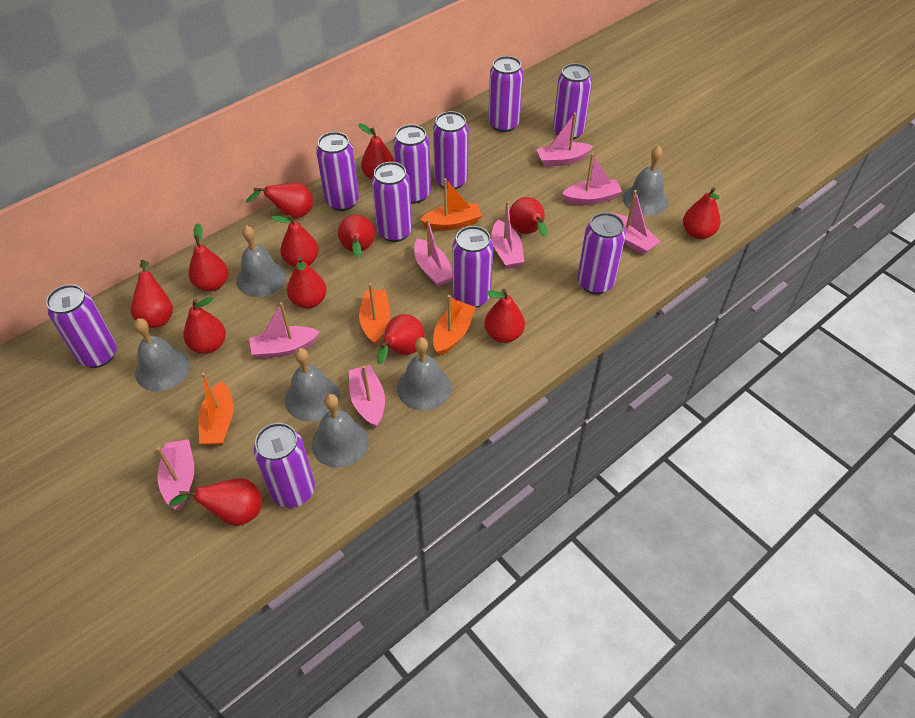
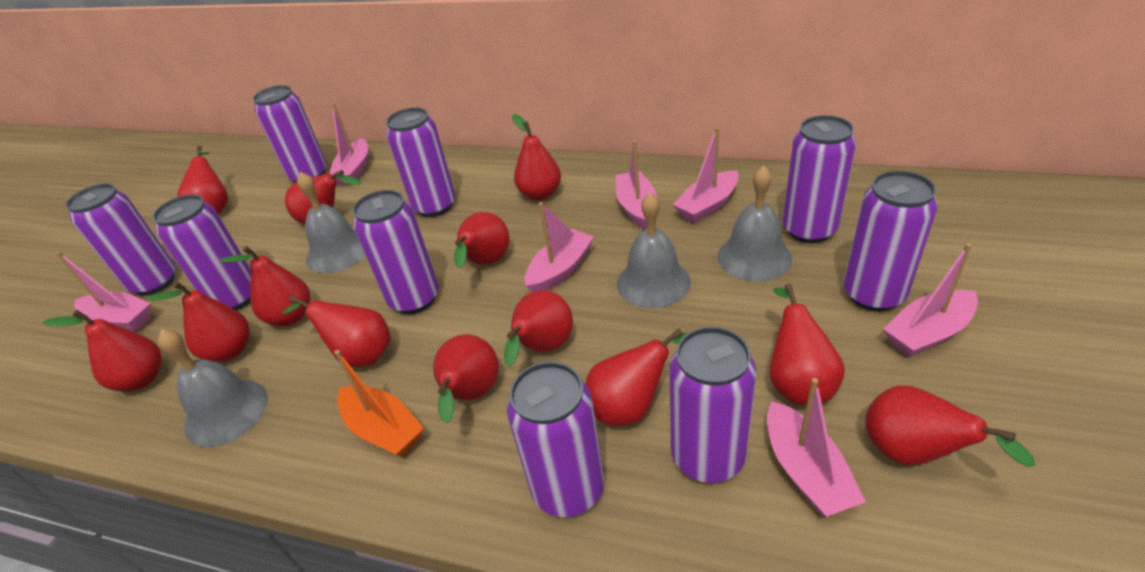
grey bell: [134,318,190,391] [237,225,286,297] [285,348,340,421] [312,394,369,468] [397,337,451,411] [623,146,668,216] = 6 -> [158,329,268,447] [297,172,365,273] [617,193,691,309] [718,165,792,282] = 4
orange boat: [198,373,234,445] [359,283,390,346] [420,178,482,231] [433,295,476,355] = 4 -> [334,350,424,457] = 1
pink boat: [157,440,194,510] [249,302,320,359] [349,365,385,428] [414,219,453,287] [491,201,525,269] [536,113,593,167] [562,153,622,205] [612,190,660,255] = 8 -> [56,251,150,331] [329,103,368,185] [525,202,594,292] [616,140,657,229] [673,127,739,223] [767,378,866,517] [883,243,978,357] = 7
purple can: [46,284,117,368] [254,423,315,508] [316,132,359,211] [372,162,413,242] [393,124,431,204] [433,111,469,189] [453,226,493,308] [488,56,523,132] [553,63,592,140] [577,212,626,294] = 10 -> [65,183,175,296] [153,195,251,310] [253,85,327,183] [353,190,439,314] [386,108,455,217] [507,361,604,517] [669,327,756,483] [783,115,856,243] [844,171,937,311] = 9

